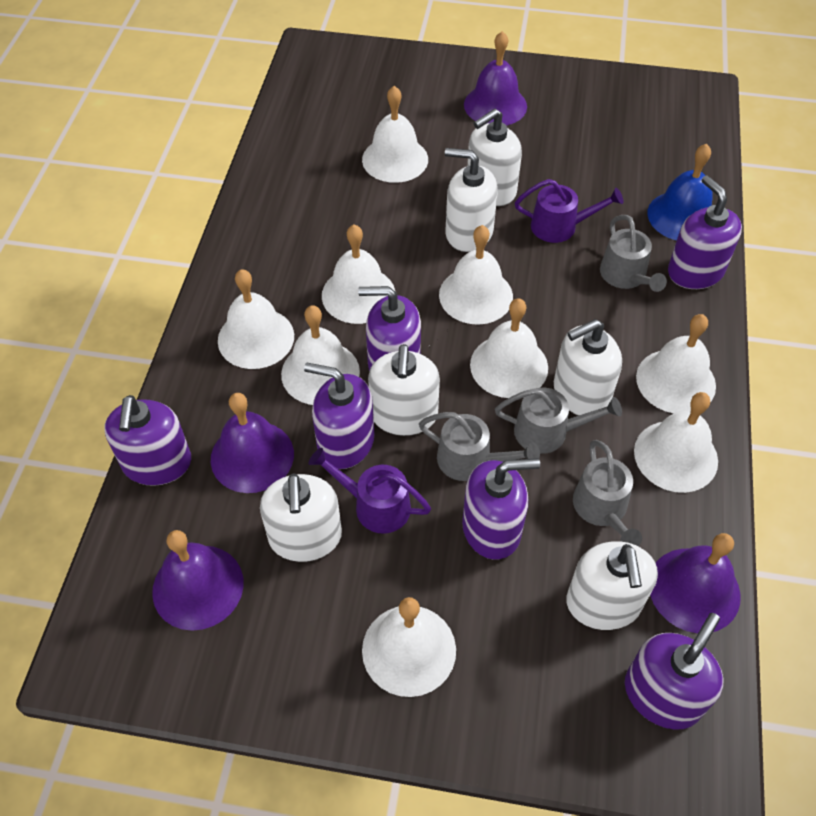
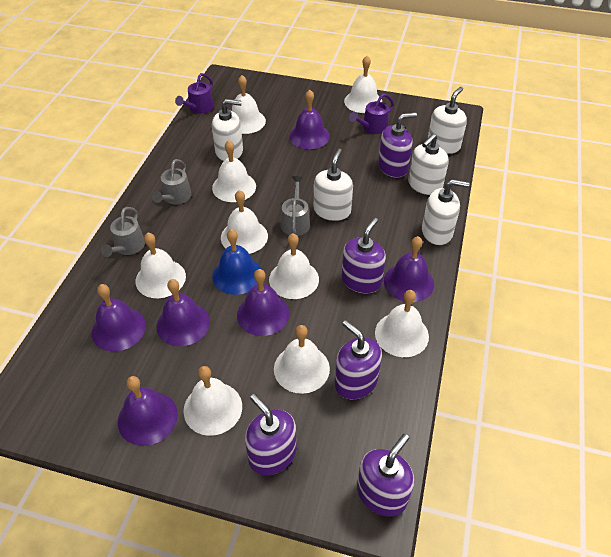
grey watering can: [419,412,540,481] [495,388,622,454] [573,440,642,546] [600,215,667,292] = 4 -> [101,207,145,257] [152,159,192,205] [281,176,310,236] = 3
purple bell: [152,530,244,631] [211,393,294,493] [464,31,527,125] [650,533,741,633] = 4 -> [91,284,146,352] [118,376,178,446] [156,279,210,346] [237,269,289,336] [289,90,330,149] [384,236,434,302] = 6
purple soap dispenser: [104,395,191,486] [304,362,374,469] [358,286,421,371] [462,458,540,560] [625,613,724,730] [668,175,742,289] = 6 -> [245,394,297,475] [335,320,382,399] [341,218,386,293] [357,434,414,516] [378,112,417,178] = 5
white soap dispenser: [260,473,342,562] [368,344,440,436] [445,148,498,252] [467,108,522,206] [554,319,622,416] [566,541,658,630] = 6 -> [212,99,243,161] [314,149,353,221] [408,134,449,195] [422,179,470,245] [428,87,467,154] = 5

